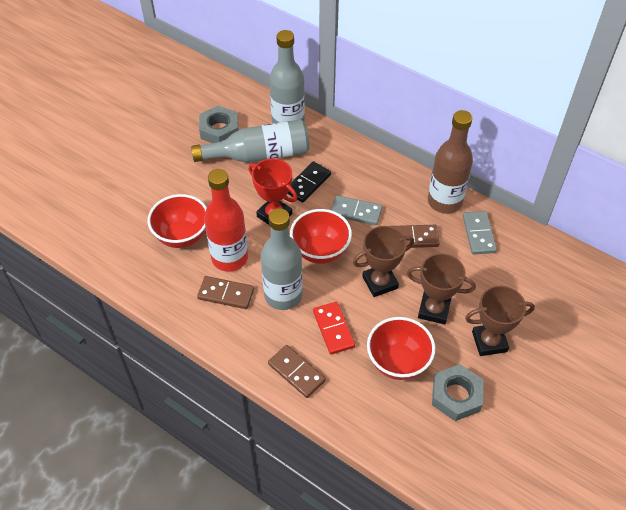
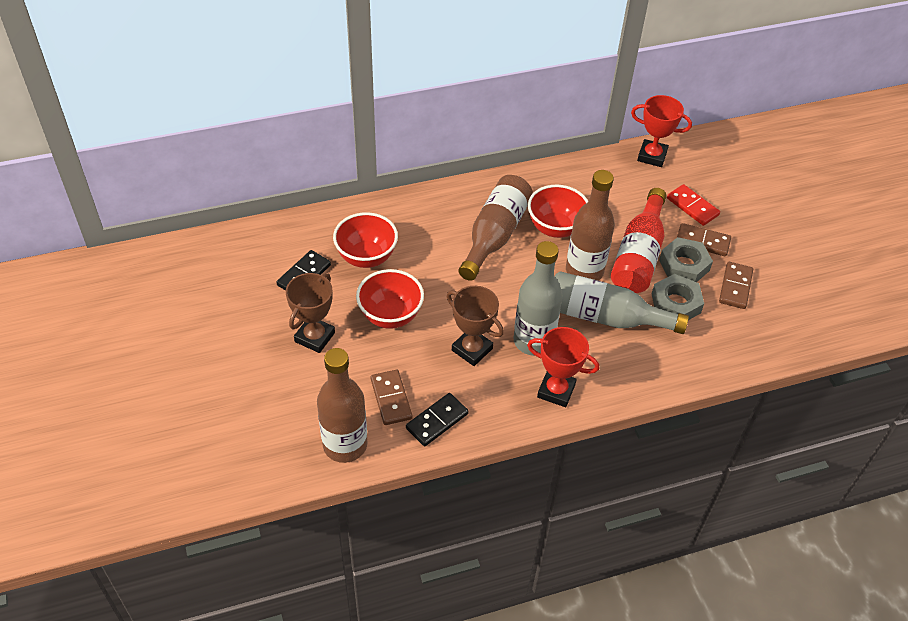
black domino: [288,161,331,203] = 1 -> [276,250,331,291] [406,393,469,446] = 2
brown bottle: [428,110,473,214] = 1 -> [317,348,367,463] [459,175,533,281] [566,170,615,281] = 3
brown trophy: [353,226,414,297] [407,253,476,325] [465,285,535,356] = 3 -> [286,273,335,353] [447,286,504,366] = 2
grey bottle: [191,119,309,163] [261,208,303,310] [269,30,305,123] = 3 -> [513,241,562,356] [555,271,689,334] = 2
grey domino: [331,195,382,226] [463,211,497,254] = 2 -> none = 0
red trophy: [248,158,297,225] = 1 -> [527,327,599,407] [631,95,692,167] = 2

